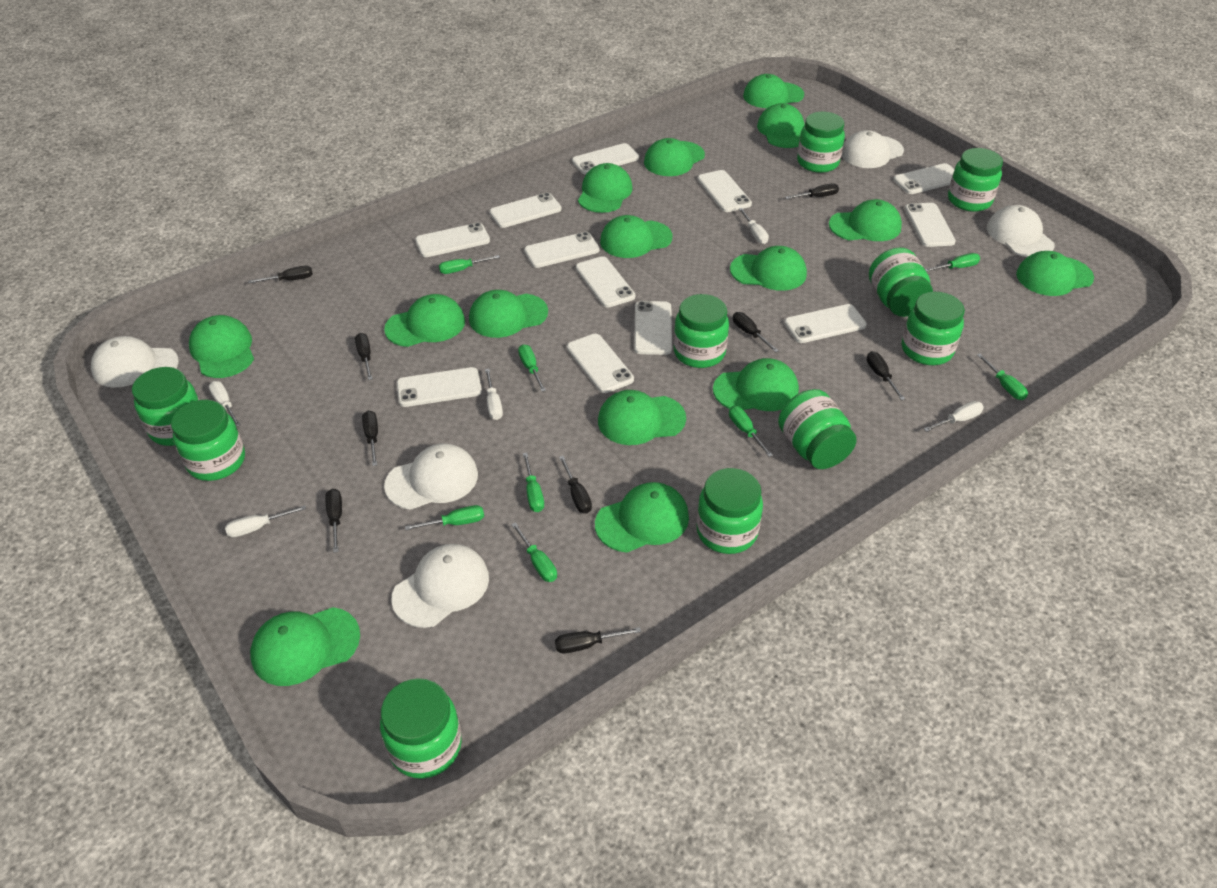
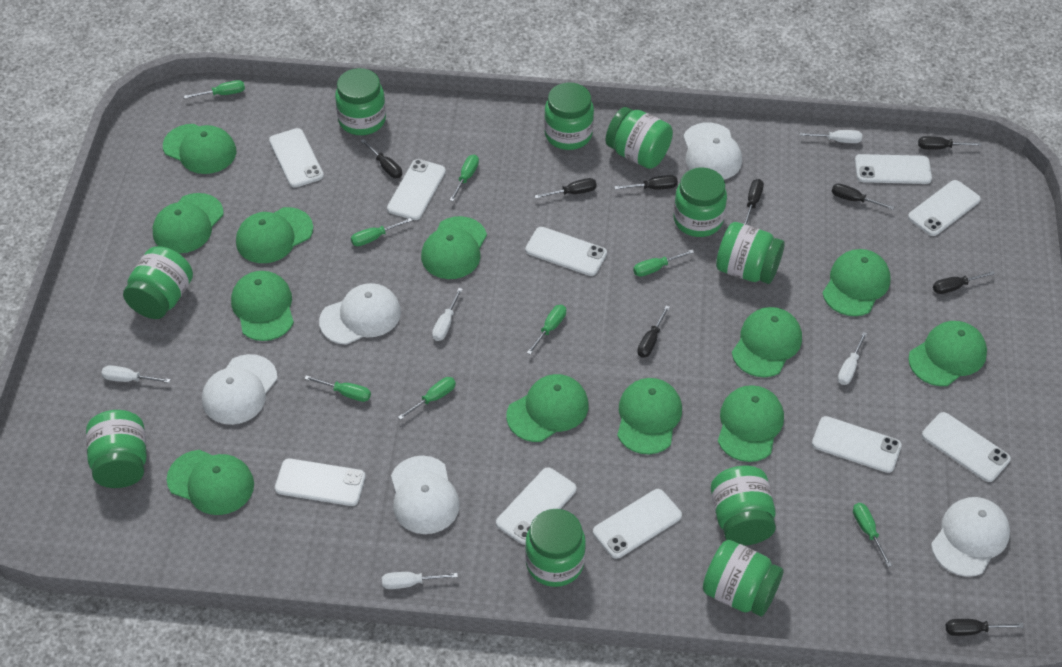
green cap: [189,315,254,378] [250,607,360,686] [384,294,465,347] [469,290,548,338] [578,163,633,213] [595,482,689,553] [598,390,686,445] [600,215,673,258] [644,138,705,176] [713,358,799,411] [730,246,807,291] [743,74,804,108] [757,103,805,148] [829,199,902,241] [1016,251,1094,296] = 15 -> [153,193,223,254] [163,124,236,174] [167,450,254,515] [231,271,294,341] [236,207,313,263] [421,216,487,279] [506,374,589,442] [617,378,682,454] [718,385,784,462] [732,307,802,377] [822,249,890,316] [908,321,987,386] = 12
white phone: [397,367,482,407] [415,223,490,257] [489,193,561,228] [524,232,600,268] [567,334,634,393] [572,143,639,174] [576,256,635,308] [634,301,672,355] [698,170,752,212] [784,304,867,343] [893,163,955,194] [905,203,956,247] = 12 -> [269,128,324,188] [275,458,366,506] [387,159,446,220] [496,467,576,545] [525,227,607,276] [593,489,682,559] [812,416,902,473] [855,154,932,184] [908,180,981,236] [922,412,1011,482] = 10

